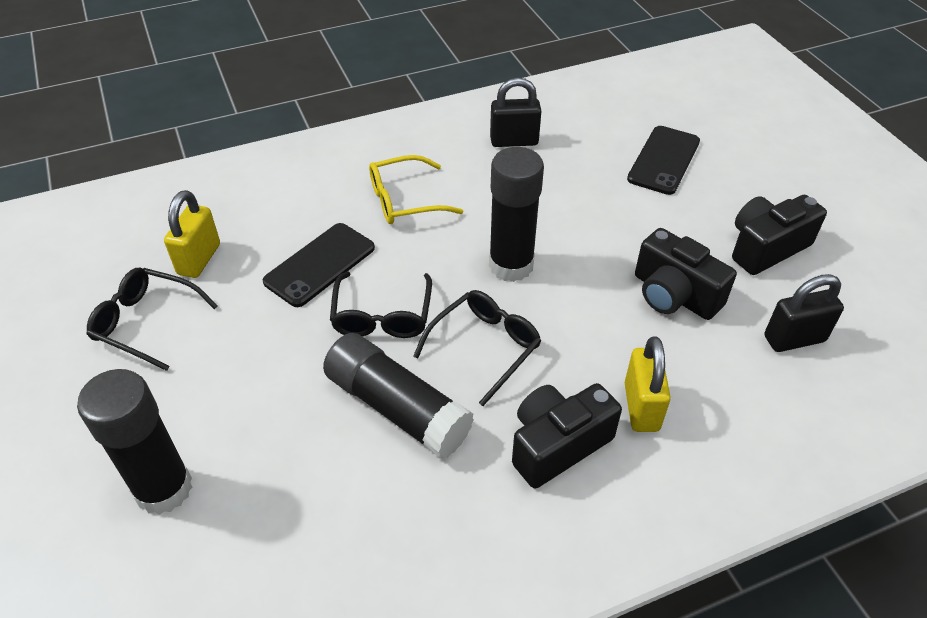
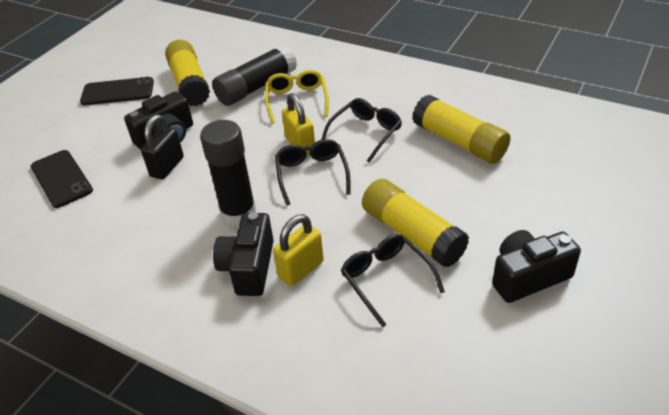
black glue stick: [77,369,192,515] [323,333,474,459] [489,147,544,282] = 3 -> [200,120,256,226] [212,44,297,106] = 2
black padlock: [490,78,541,147] [764,274,844,352] = 2 -> [141,115,184,179] = 1
yellow glue stick: none = 0 -> [165,40,210,106] [362,179,469,267] [412,95,510,164] = 3

